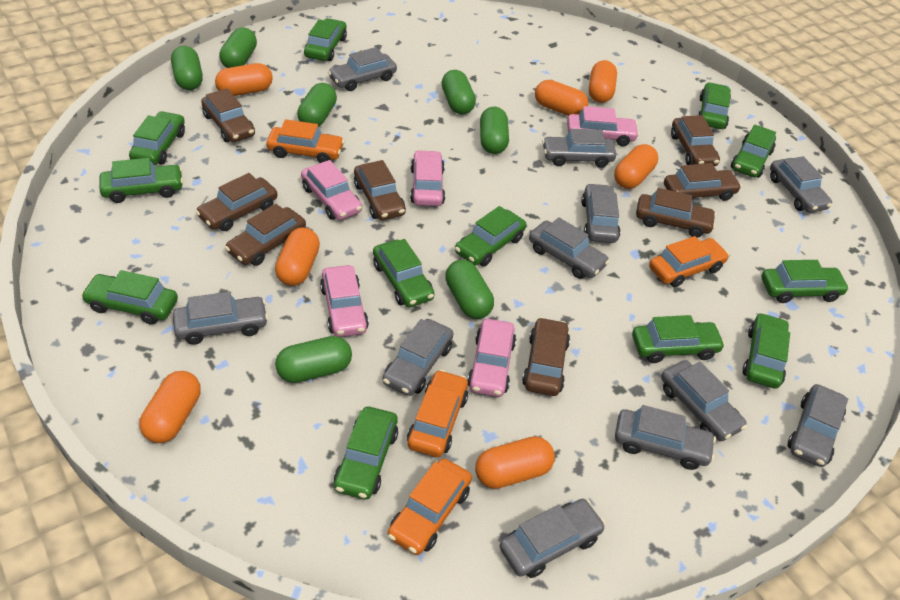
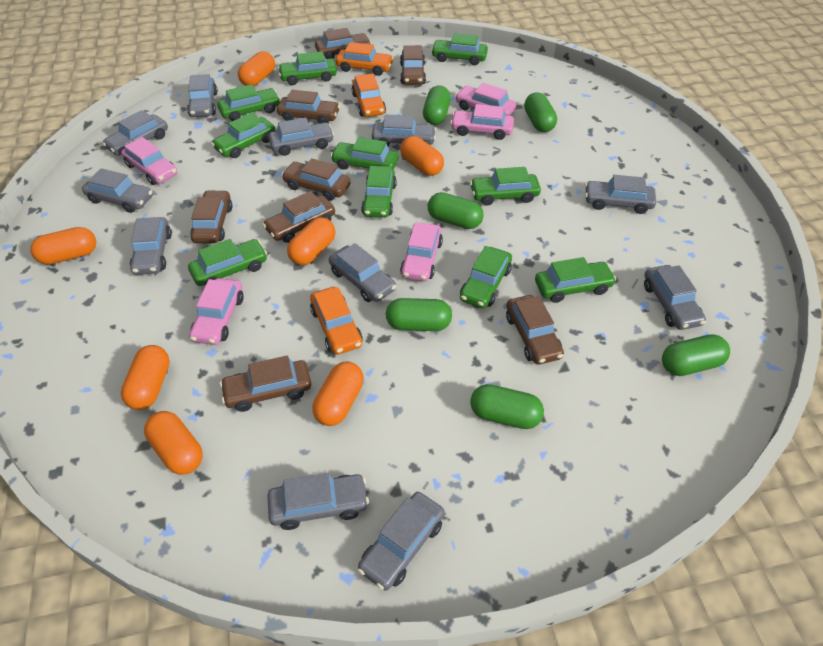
green capsule: [171,46,203,90] [219,28,257,68] [275,336,352,383] [297,83,337,127] [442,70,476,114] [445,260,494,319] [480,107,509,154] = 7 -> [386,298,452,331] [423,85,451,125] [428,192,484,229] [470,384,544,429] [524,92,557,132] [662,334,730,376] = 6
green car: [81,270,178,325] [99,158,183,203] [129,111,185,165] [304,18,347,61] [334,407,398,499] [373,239,435,307] [455,206,526,267] [632,315,725,363] [697,82,731,129] [731,124,776,178] [742,313,790,389] [761,260,849,303] = 12 -> [188,239,267,286] [211,113,275,158] [217,84,280,121] [278,51,337,85] [331,137,398,170] [361,166,397,218] [431,34,488,65] [460,246,512,308] [470,167,541,206] [535,257,616,303] = 10
orange car: [266,119,345,163] [388,458,472,555] [407,370,468,457] [649,236,729,287] = 4 -> [310,287,363,355] [336,42,394,76] [352,74,386,117] = 3

